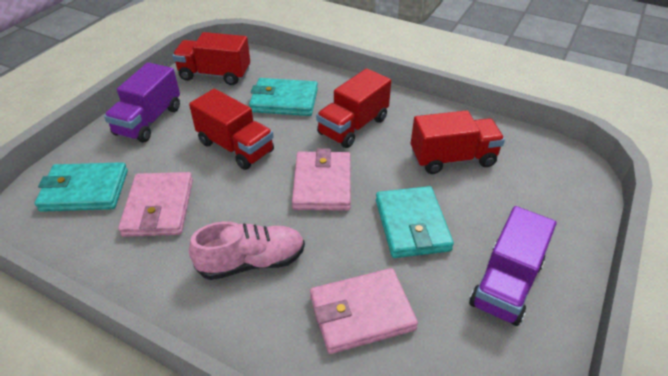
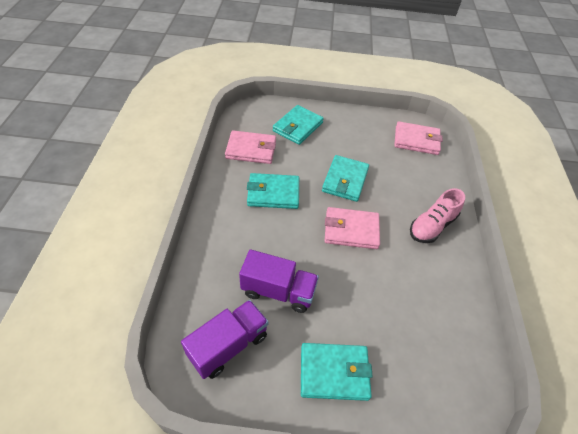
red truck: [172,32,250,85] [189,89,274,170] [316,68,391,148] [411,110,505,174] = 4 -> none = 0
turquoise wallet: [35,162,128,212] [249,78,318,116] [376,186,454,258] = 3 -> [247,173,299,209] [273,105,324,145] [301,343,373,401] [322,155,369,202] = 4

